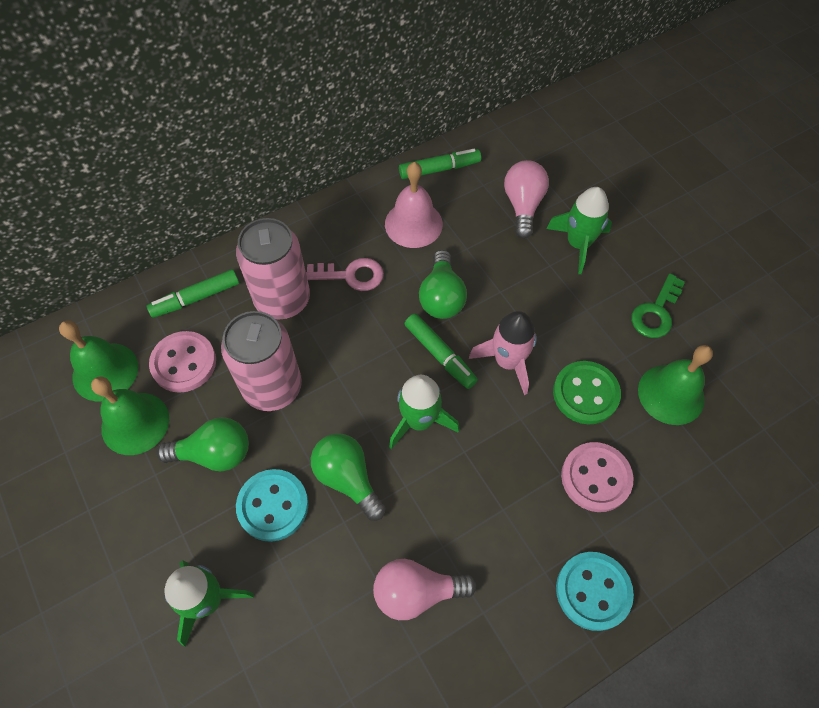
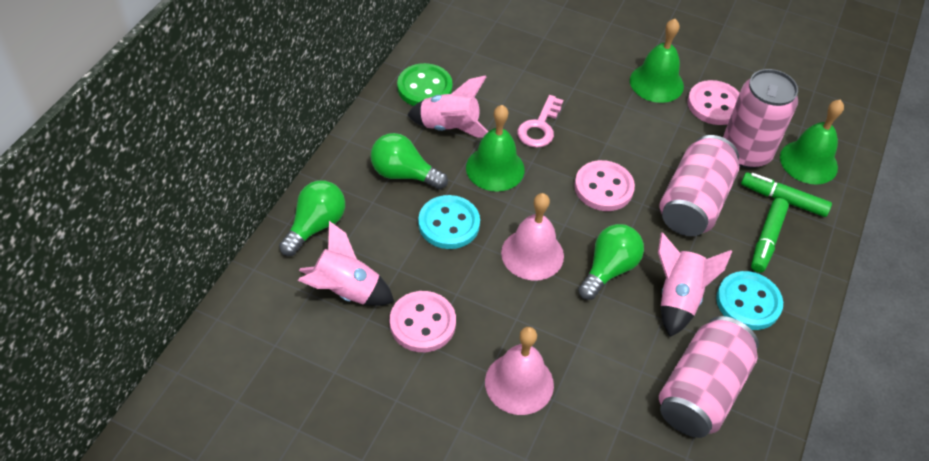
green key: [631,274,685,338] = 1 -> none = 0
green marker: [147,269,239,318] [399,149,481,179] [405,314,478,389] = 3 -> [741,172,832,217] [751,198,789,273] = 2
green rocket: [165,560,254,647] [389,375,460,449] [547,187,612,274] = 3 -> none = 0
pink bell: [385,162,443,248] = 1 -> [485,327,554,415] [501,193,564,281] = 2
pink button: [149,331,216,393] [561,442,633,512] = 2 -> [390,291,456,352] [574,160,635,211] [687,80,740,125] = 3
pink can: [221,311,302,411] [236,218,310,320] = 2 -> [659,316,759,438] [660,135,739,236] [723,69,798,169] = 3
pink light bulb: [373,559,476,620] [504,160,549,239] = 2 -> none = 0
pink rocket: [469,311,537,395] = 1 -> [298,221,394,306] [407,75,489,138] [658,232,732,337] = 3

